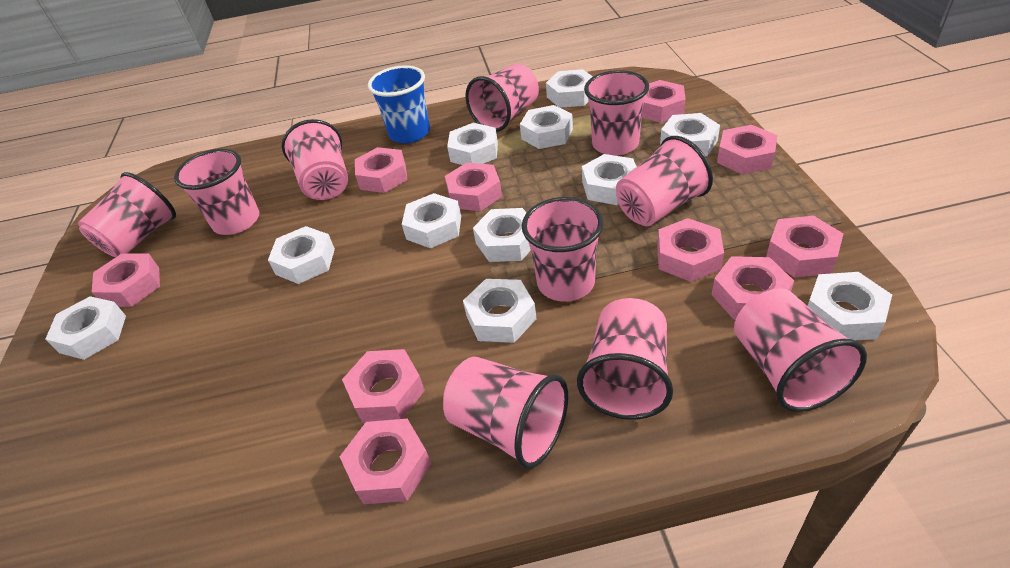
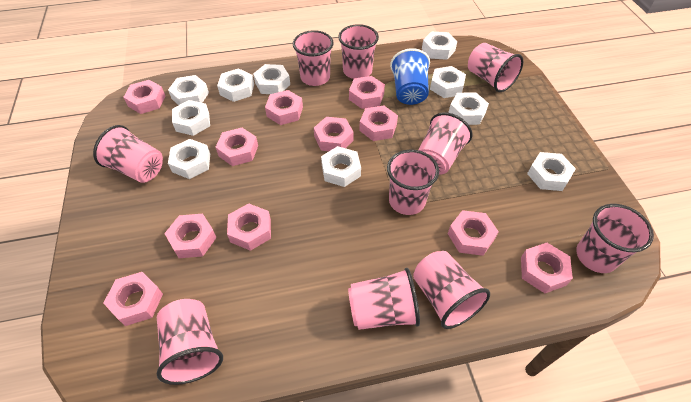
pink nut: [92,253,160,307] [340,419,431,504] [342,349,425,422] [355,147,407,193] [445,163,502,211] [642,80,686,123] [657,218,724,282] [712,256,794,320] [717,125,777,174] [766,216,844,278] = 10 -> [103,272,163,326] [123,80,165,114] [164,214,217,258] [215,128,258,166] [227,203,271,251] [265,90,303,125] [314,117,354,151] [349,76,385,109] [359,106,398,141] [448,210,499,256] [521,243,573,293] = 11
white nut: [45,296,126,360] [268,226,335,284] [402,193,461,248] [447,123,498,165] [463,279,536,343] [473,208,531,262] [520,105,573,149] [546,69,593,108] [582,154,637,205] [660,113,720,156] [808,272,892,340] = 11 -> [168,75,209,105] [168,139,210,179] [172,100,210,136] [217,68,254,102] [253,64,290,94] [321,146,361,187] [422,31,457,60] [430,66,466,98] [448,92,489,125] [527,152,576,191] = 10

